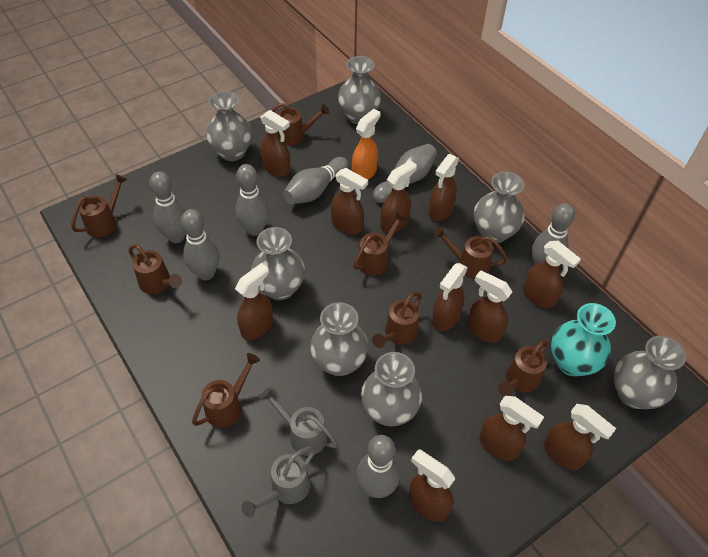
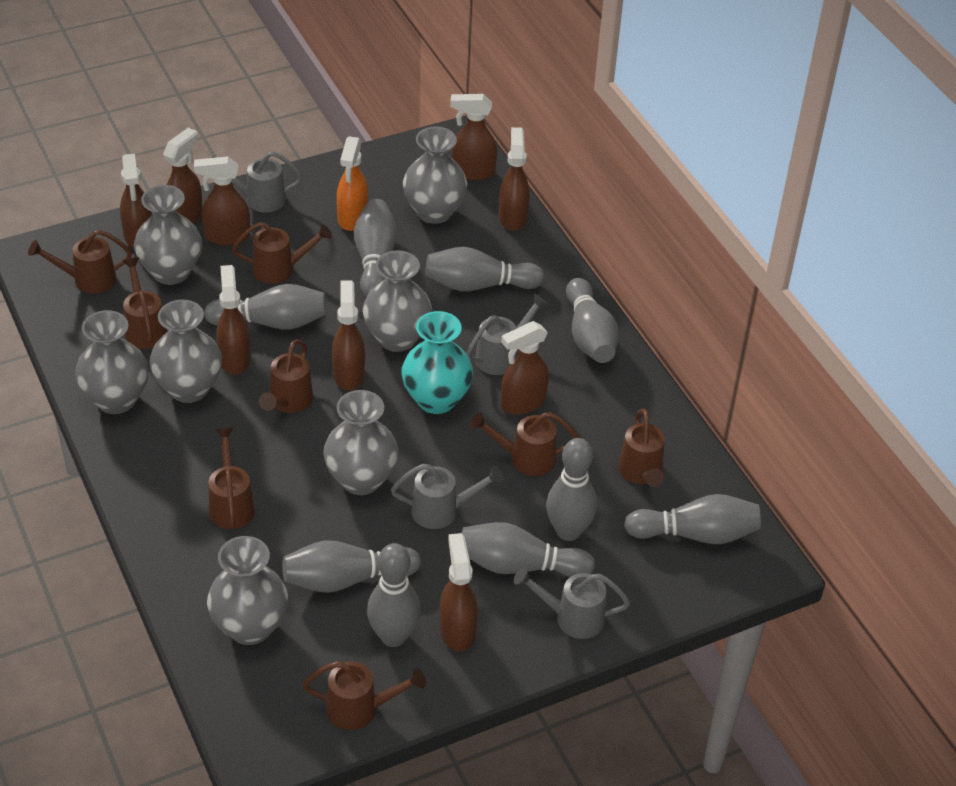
brown spray bottle: [235,263,273,340] [260,110,290,177] [331,168,368,234] [380,160,417,233] [409,449,455,522] [429,154,459,221] [432,263,468,331] [467,270,512,343] [480,396,544,461] [523,241,581,308] [544,404,616,470] = 11 -> [120,154,152,248] [163,128,202,224] [194,156,250,246] [216,265,251,375] [332,280,365,390] [439,533,478,652] [450,94,497,181] [499,127,530,231] [501,321,549,415] = 9
grey bowling pin: [149,171,186,243] [181,209,220,280] [235,164,269,236] [283,157,349,204] [356,435,400,498] [373,144,437,203] [532,203,575,265] = 7 -> [204,284,327,330] [282,541,421,593] [354,199,397,297] [367,543,421,647] [426,247,544,291] [462,522,595,577] [546,438,597,541] [566,278,618,363] [624,494,761,544] = 9
grey watering can: [242,446,316,518] [259,387,338,456] = 2 -> [212,151,303,213] [391,464,504,529] [466,294,548,375] [514,567,630,639] = 4

